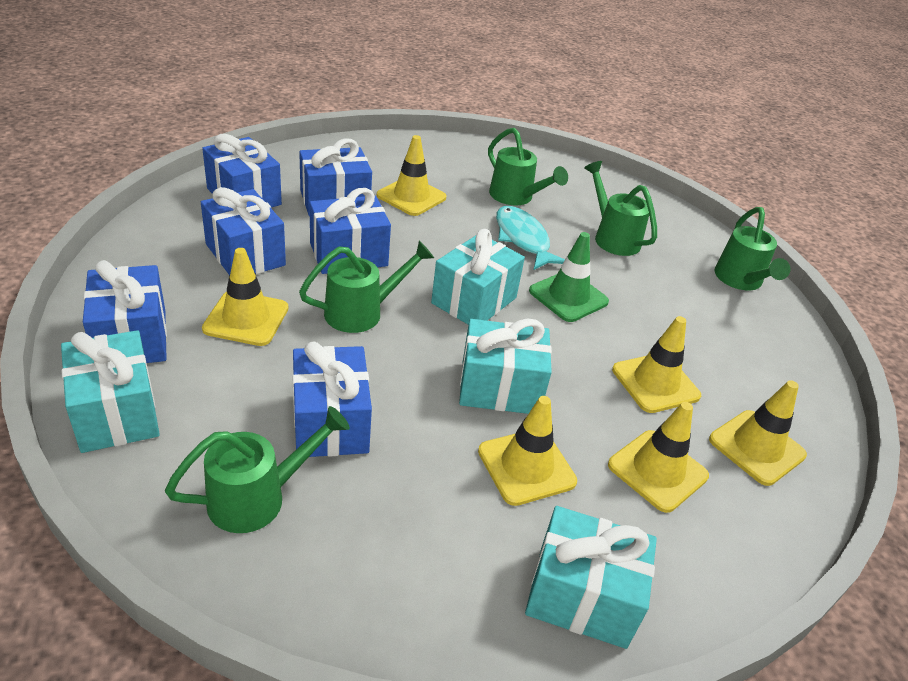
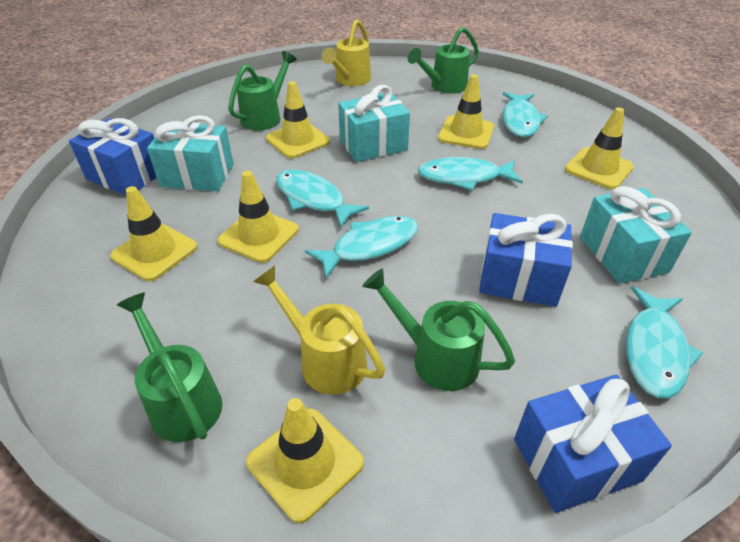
blue gift: [83,260,167,363] [201,187,286,275] [202,134,282,208] [293,342,372,457] [299,138,372,216] [309,188,391,274] = 6 -> [69,118,157,195] [479,213,573,307] [514,375,672,513] = 3
green traffic cone: [529,232,609,322] = 1 -> none = 0
green watering can: [165,406,350,533] [299,241,434,333] [488,128,568,205] [584,161,657,256] [714,207,790,291] = 5 -> [117,292,222,442] [228,51,297,130] [362,268,515,391] [408,27,479,94] = 4
turquoise fish: [496,206,565,270] = 1 -> [276,170,369,228] [305,216,418,279] [418,157,523,191] [502,92,548,137] [626,286,703,398] = 5
turquoise gift: [61,330,160,453] [431,229,525,325] [459,319,552,414] [525,506,657,649] = 4 -> [147,115,234,191] [338,85,410,162] [580,186,692,284] = 3
yellow watering can: none = 0 -> [253,266,385,395] [321,19,371,86] = 2

